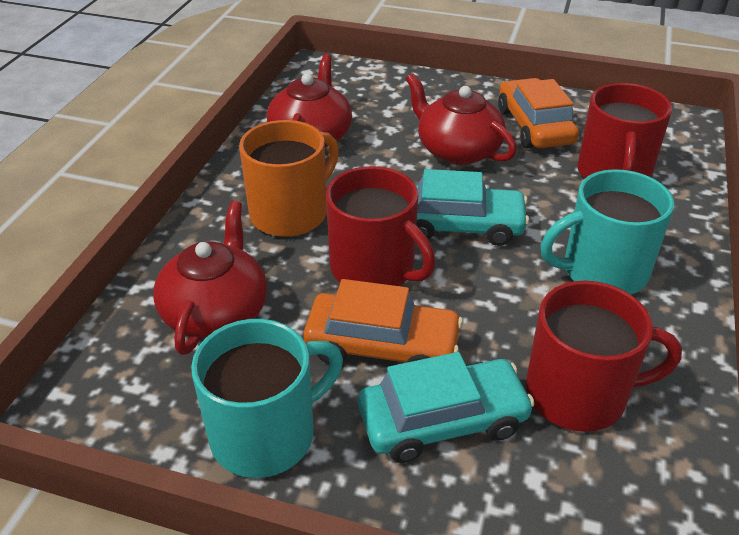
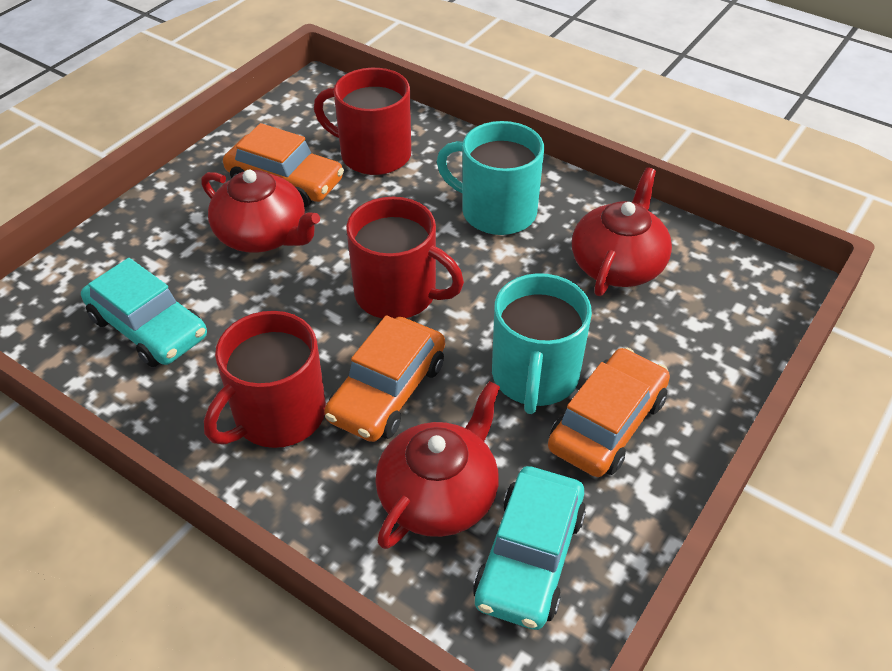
orange car: [303,279,463,364] [498,78,579,148] = 2 -> [223,123,344,207] [324,315,445,442] [548,348,670,477] = 3
orange mug: [239,120,339,237] = 1 -> none = 0

